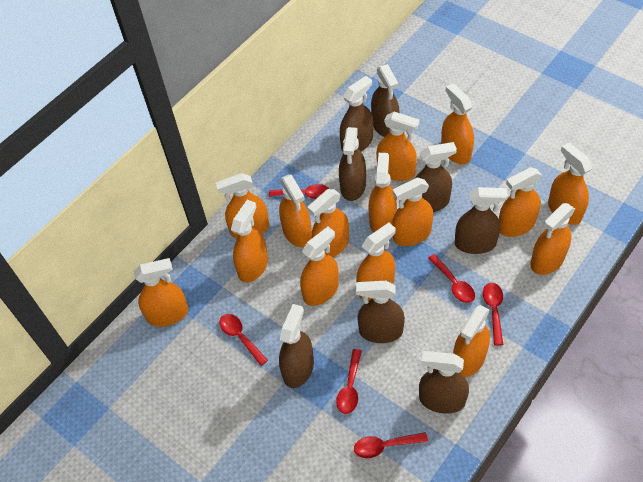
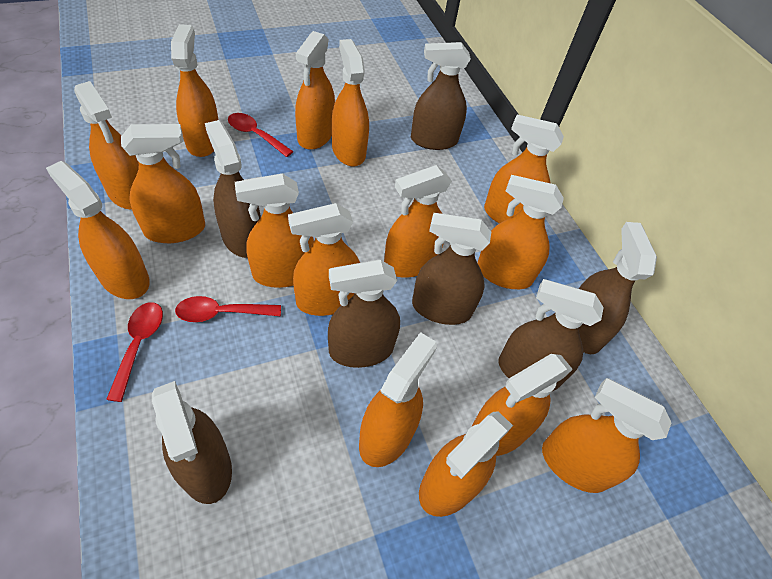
brown spray bottle: [279,304,314,388] [339,127,366,201] [340,76,373,151] [356,281,405,343] [371,64,400,137] [415,142,457,212] [419,351,469,414] [455,187,508,254] = 8 -> [152,381,232,504] [205,120,261,258] [328,260,400,368] [411,42,471,150] [412,213,491,325] [498,279,604,391] [579,222,657,354] = 7
red spoon: [219,314,268,366] [269,184,329,199] [336,349,362,414] [354,432,428,458] [428,254,475,303] [483,283,503,346] = 6 -> [106,302,163,402] [175,296,281,322] [228,113,293,157] = 3

